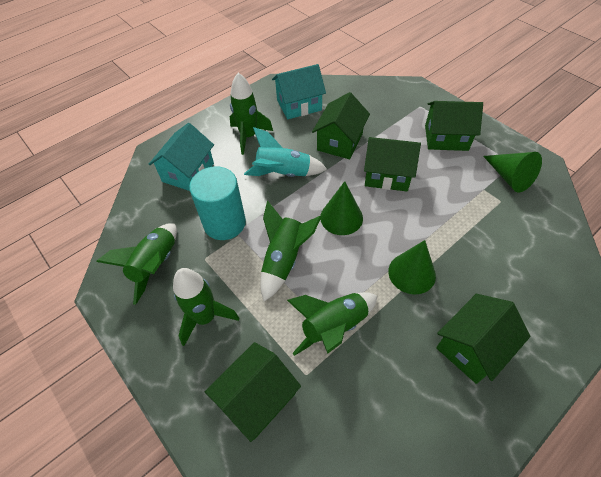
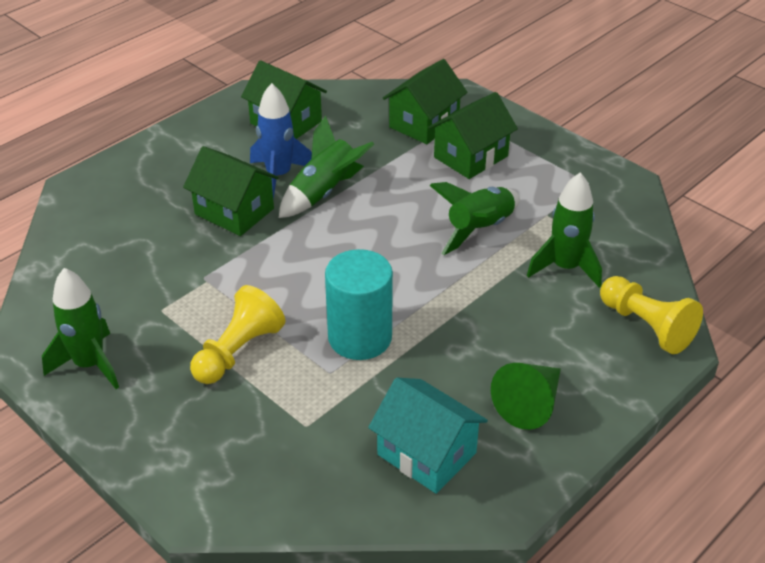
blue rocket: none = 0 -> [250,83,312,199] = 1
green cone: [320,181,363,235] [388,240,436,294] [483,152,542,193] = 3 -> [491,363,561,430] = 1
green house: [205,342,301,442] [312,92,370,159] [364,137,421,191] [425,101,483,151] [436,294,530,384] = 5 -> [183,146,278,236] [241,60,327,139] [383,59,468,144] [428,92,518,179] = 4
green rocket: [96,223,177,305] [173,268,239,346] [230,73,273,155] [260,201,321,301] [287,292,377,356] = 5 -> [42,268,119,389] [279,116,374,218] [429,182,520,255] [527,172,602,288] = 4
turquoise house: [149,123,214,191] [272,64,326,120] = 2 -> [368,377,488,494] = 1
turquoise rocket: [244,127,327,177] = 1 -> none = 0
yellow pawn: none = 0 -> [190,285,285,384] [600,276,703,354] = 2

